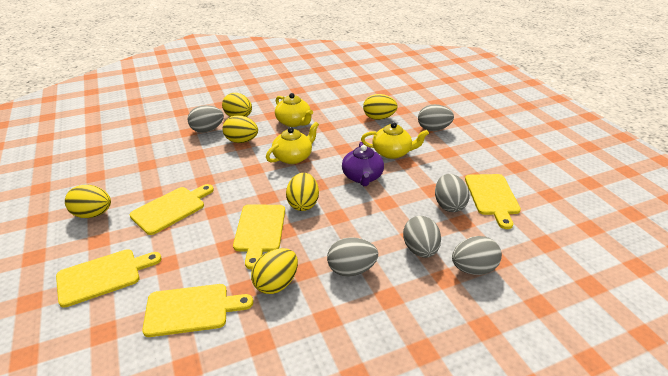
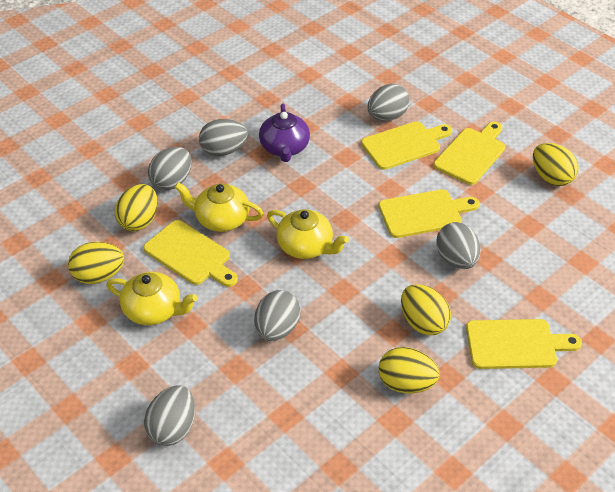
yellow egg: [65,185,111,218] [222,93,252,117] [223,115,258,143] [251,248,298,294] [286,173,319,211] [363,94,398,120] = 6 -> [68,242,124,284] [115,184,158,231] [378,347,440,393] [401,284,451,335] [533,143,578,186] = 5

